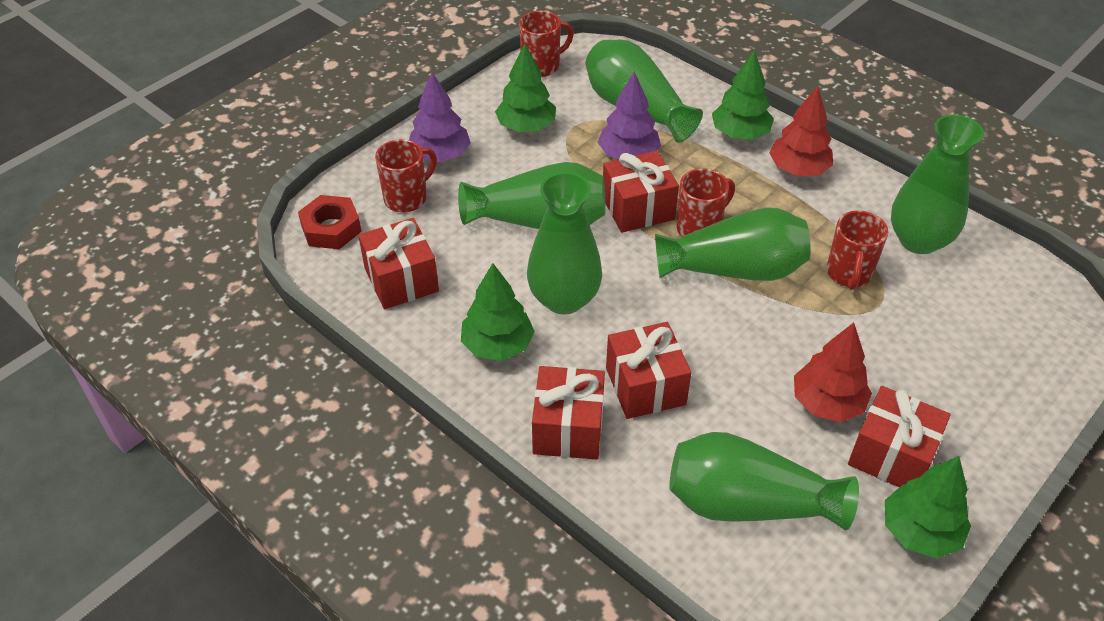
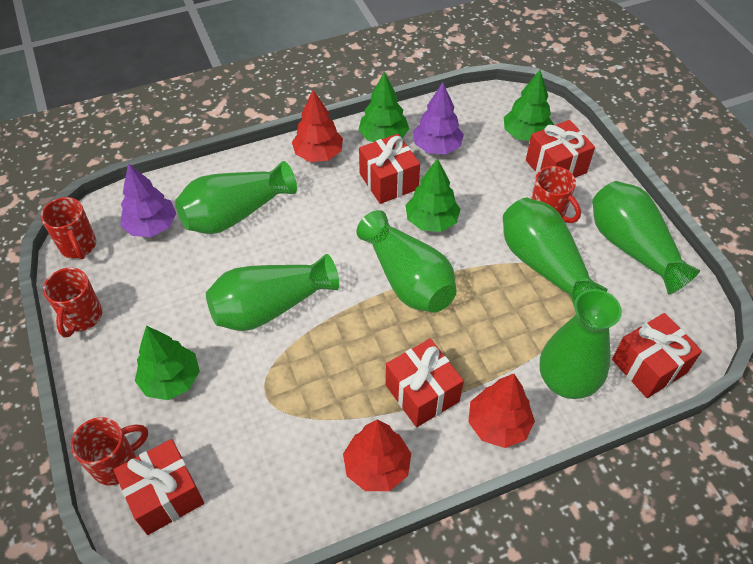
red nut: [298,195,362,249] = 1 -> none = 0
red tree: [769,86,833,176] [794,323,872,422] = 2 -> [292,90,343,162] [343,420,411,491] [468,374,535,448] = 3

